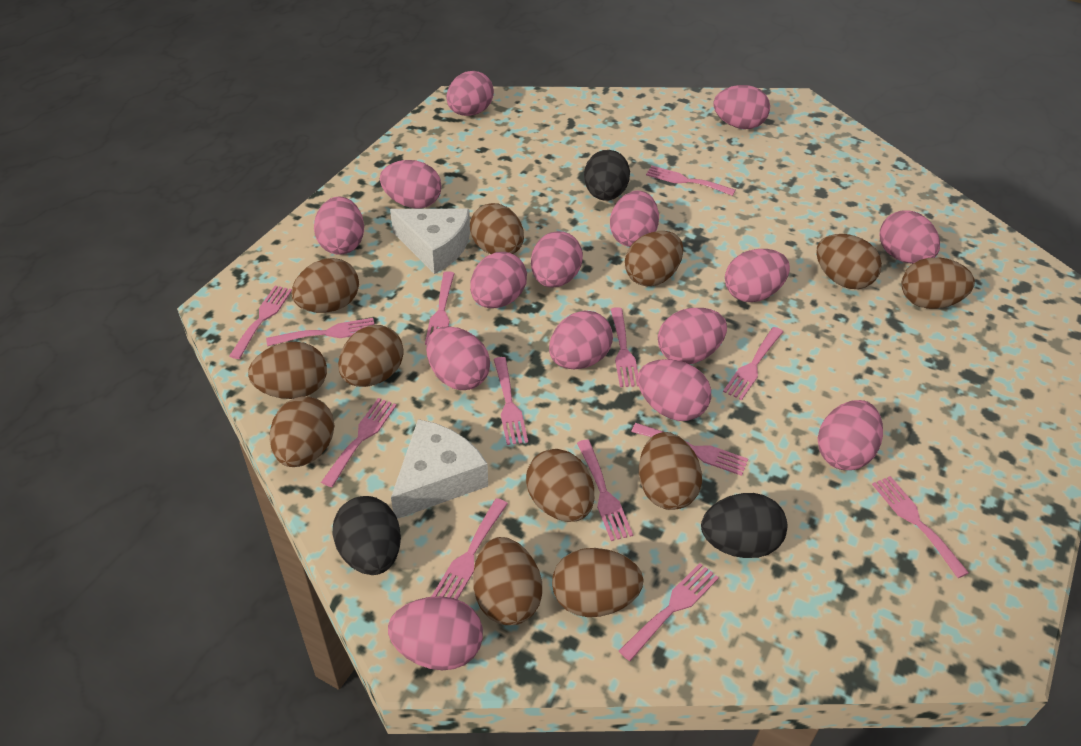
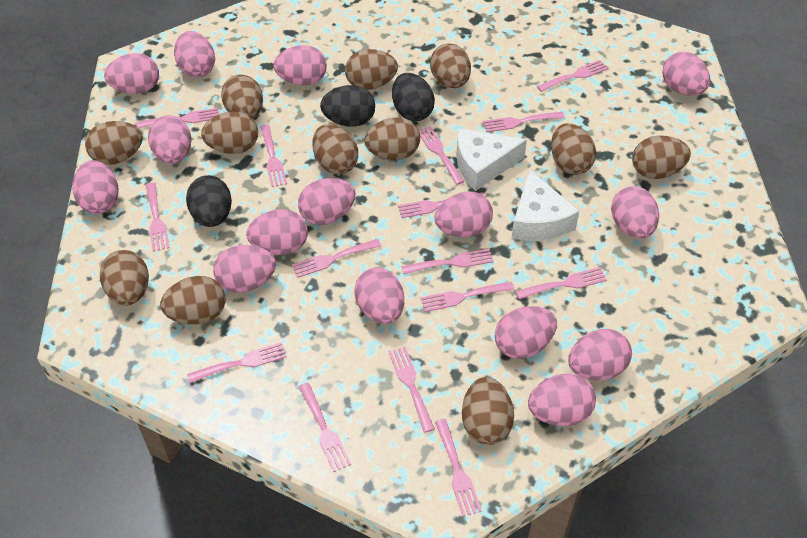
pink fork: [229,286,292,359] [266,318,375,346] [321,398,397,487] [425,271,455,345] [431,498,508,600] [494,357,528,445] [577,440,633,541] [611,307,639,387] [619,563,719,661] [631,423,748,476] [646,166,736,196] [723,327,783,400] [872,476,969,578] = 13 -> [136,108,219,128] [146,183,170,252] [187,342,287,383] [260,125,287,187] [292,239,381,278] [299,382,351,472] [388,347,435,433] [398,192,485,218] [402,249,494,274] [419,126,465,185] [421,282,515,312] [435,419,482,517] [483,112,565,132] [515,267,607,299] [537,60,608,92] = 15

